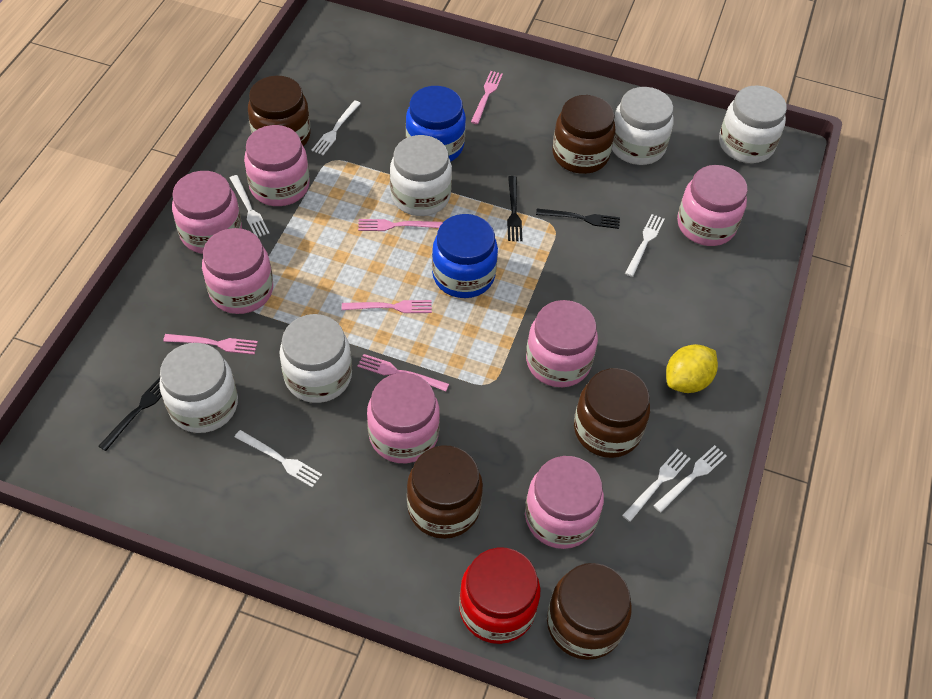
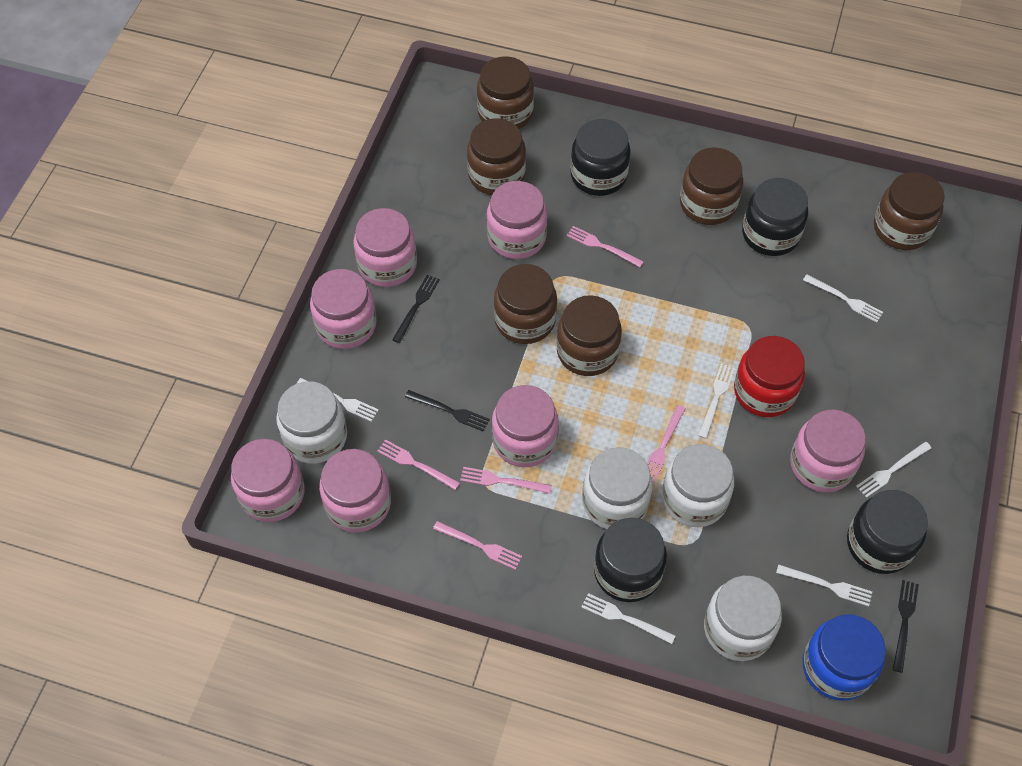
black jar: none = 0 -> [570,119,631,196] [594,518,667,602] [742,178,808,256] [847,490,928,574] = 4
blue jar: [406,86,466,162] [432,214,498,298] = 2 -> [803,614,886,701] = 1
brown jar: [248,76,311,147] [407,446,483,539] [547,563,632,660] [552,95,615,174] [574,368,650,458] = 5 -> [467,118,526,195] [477,56,534,129] [494,264,557,344] [556,295,622,376] [680,147,743,225] [874,172,945,250] = 6
white jar: [159,343,238,433] [279,314,352,403] [390,135,452,216] [612,87,674,165] [719,85,787,163] = 5 -> [276,381,347,464] [582,447,653,529] [662,444,734,527] [704,576,782,661] = 4
yellow lemon: [666,344,718,393] = 1 -> none = 0

